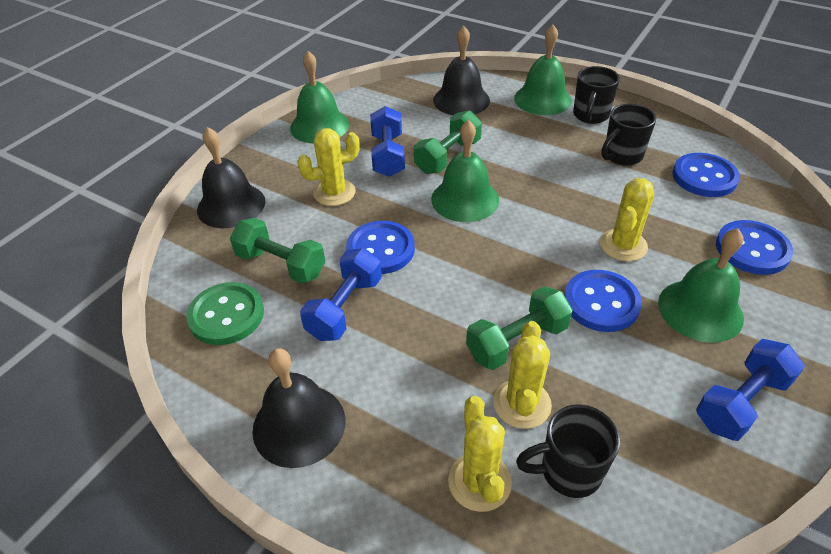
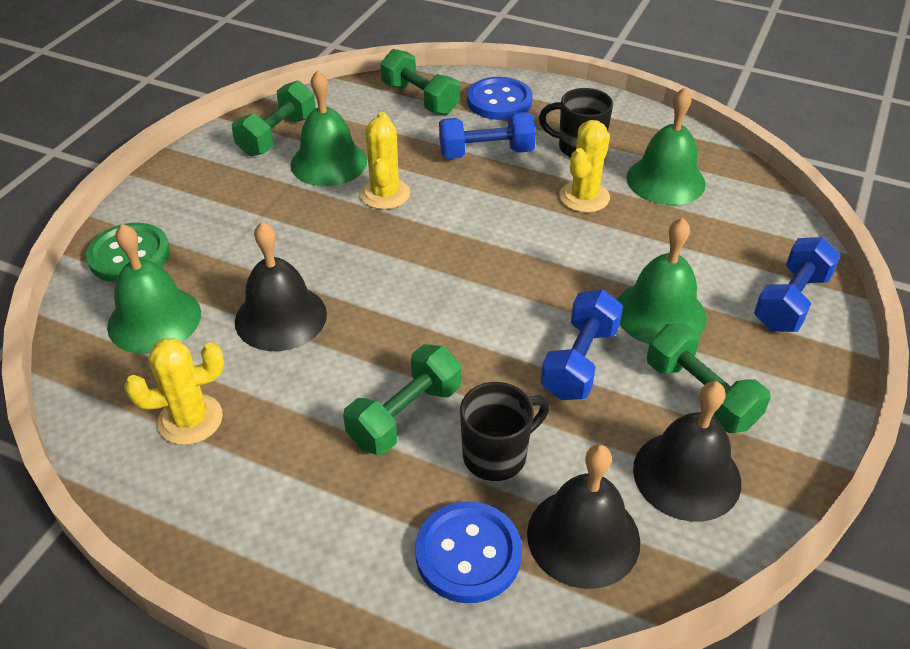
black mug: [516,404,620,498] [573,66,620,124] [601,104,656,166] = 3 -> [460,382,550,481] [539,88,613,158] = 2
blue button: [346,221,415,274] [564,270,642,332] [672,153,740,197] [716,220,793,275] = 4 -> [415,501,522,603] [467,77,533,120] = 2
green dumbbell: [230,218,325,283] [414,110,482,174] [466,286,573,370] = 3 -> [232,80,316,156] [343,344,461,455] [380,49,460,115] [647,324,771,433] = 4
yellow cactus: [297,128,360,206] [448,396,512,512] [493,321,552,429] [600,178,654,262] = 4 -> [124,338,224,445] [360,112,410,209] [559,120,610,213] = 3

